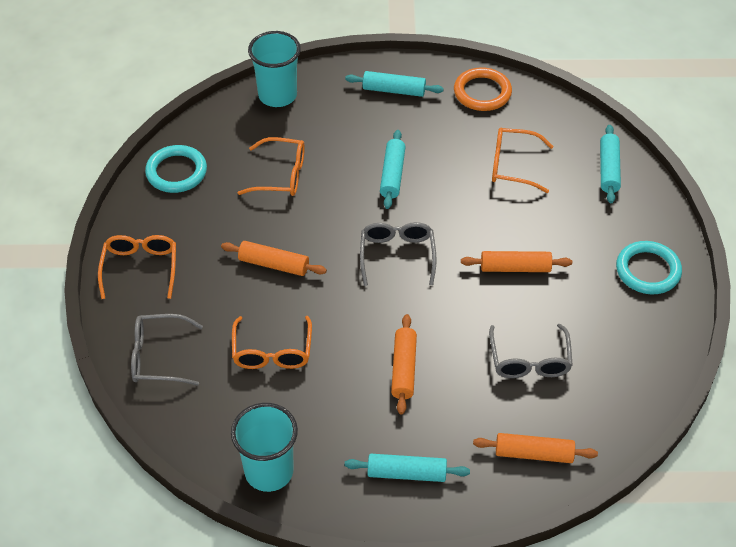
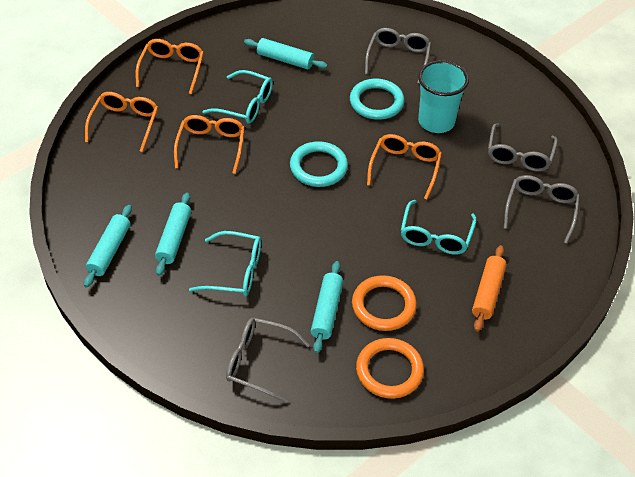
grey glasses: [131,314,203,386] [360,222,437,286] [489,324,573,378] = 3 -> [226,318,310,403] [365,28,431,84] [488,123,558,172] [504,175,580,244] = 4
orange ring: [454,67,512,111] = 1 -> [352,275,417,331] [356,338,424,399] = 2
orange rolling pin: [221,241,327,276] [391,314,417,415] [461,251,572,272] [473,433,598,463] = 4 -> [472,245,507,332] = 1
turquoise cup: [231,403,298,492] [248,31,301,107] = 2 -> [418,60,469,133] = 1
turquoise glasses: none = 0 -> [189,231,261,296] [202,70,273,124] [401,200,477,255] = 3

